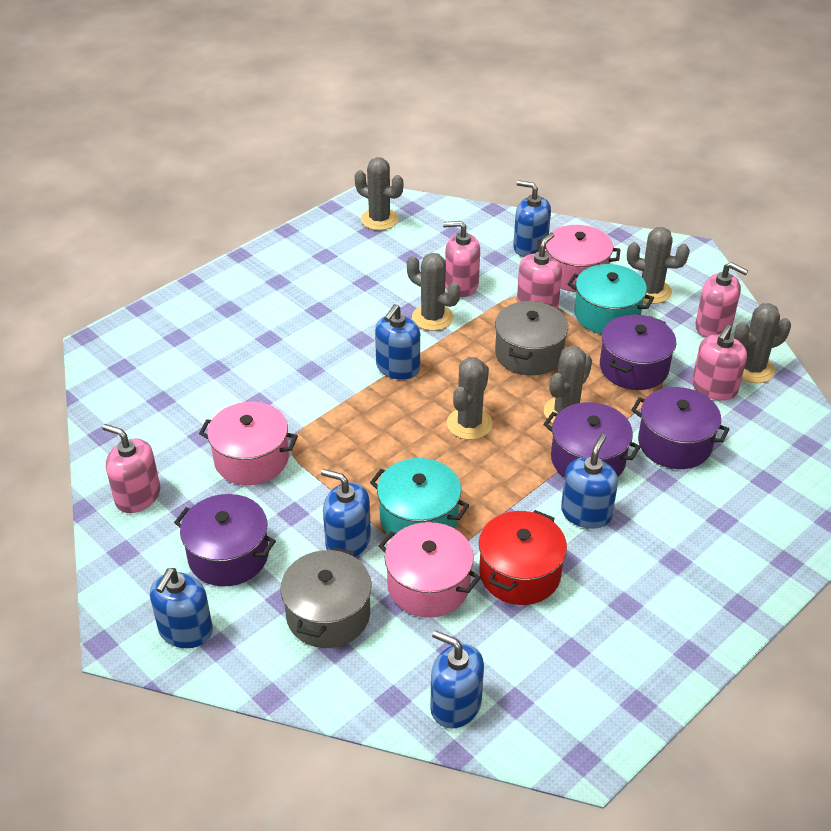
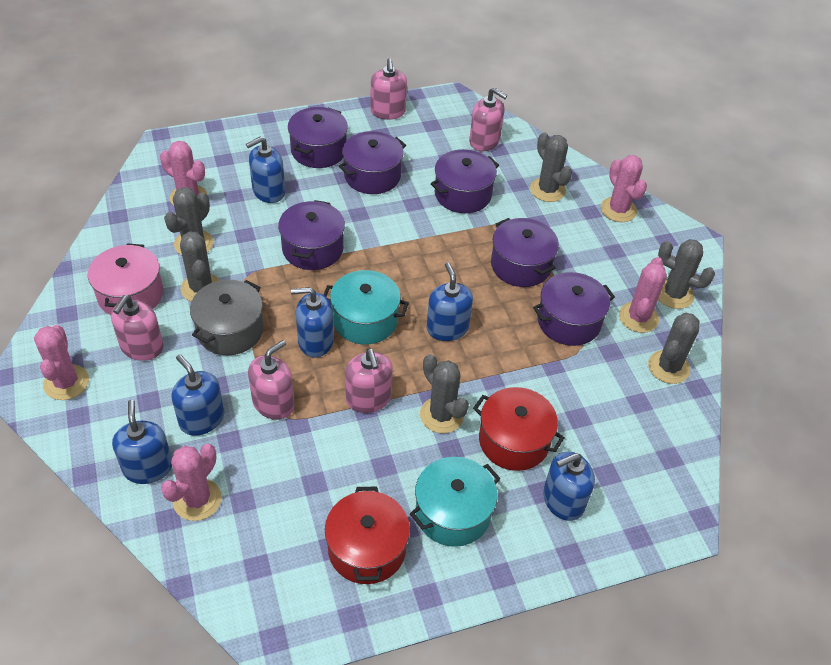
grey pot: [280,547,371,648] [495,301,568,376] = 2 -> [190,280,264,355] = 1
pink cactus: none = 0 -> [34,325,89,400] [160,141,208,206] [161,444,222,521] [601,155,647,222] [619,257,667,333] = 5
pink pot: [199,402,298,485] [379,522,481,618] [537,225,620,292] = 3 -> [88,243,163,315] = 1
purple pot: [174,494,276,586] [543,402,641,478] [600,314,676,390] [631,387,730,469] = 4 -> [278,200,345,270] [288,107,348,168] [339,131,406,194] [431,149,499,213] [491,218,559,287] [533,272,615,346] = 6
red pot: [479,510,567,605] = 1 -> [325,487,410,584] [473,387,565,471] = 2

